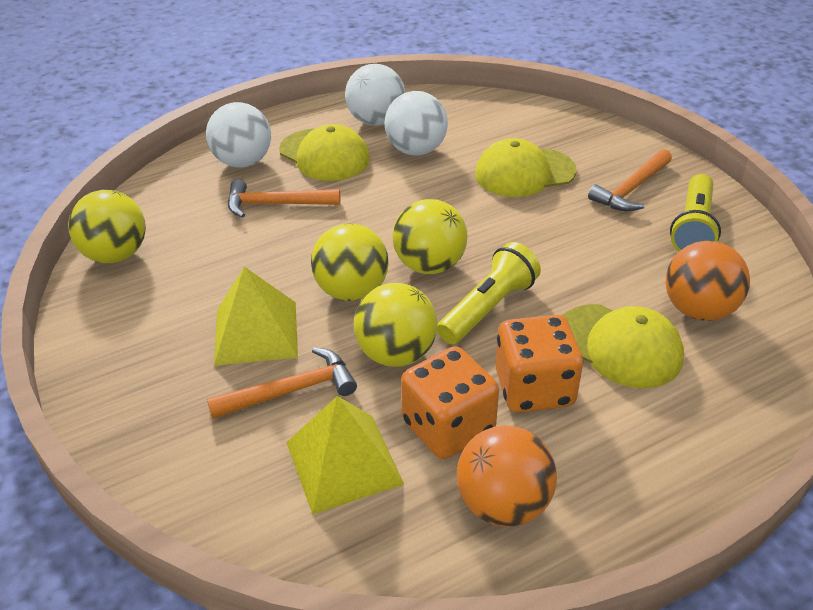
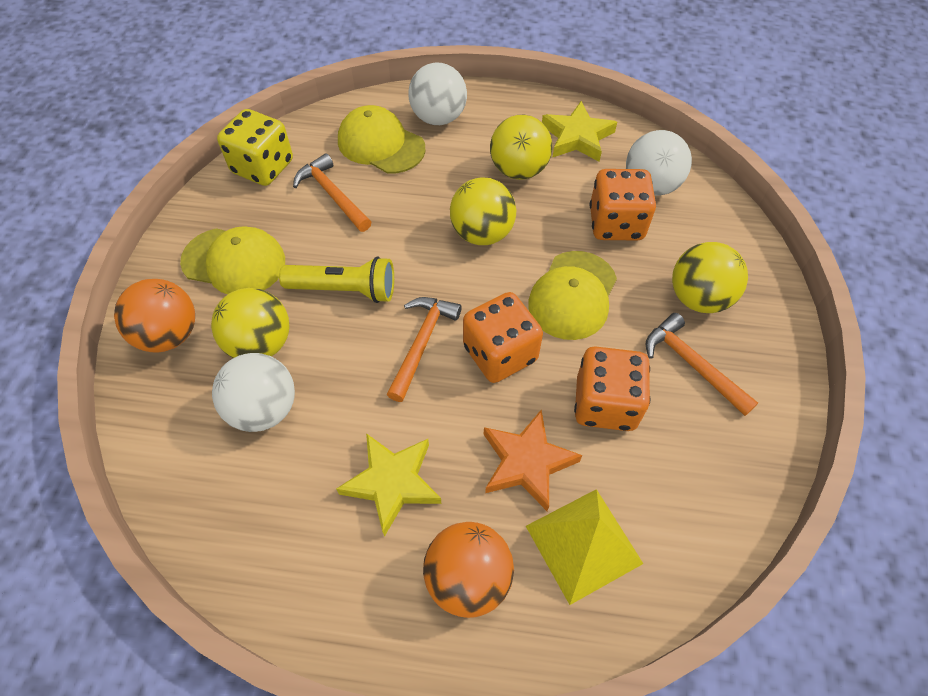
orange dice: [401,346,499,459] [495,315,583,413] = 2 -> [463,292,543,383] [574,346,650,431] [590,169,656,241] = 3
orange star: none = 0 -> [484,409,582,511] = 1
yellow dice: none = 0 -> [217,109,293,186] = 1
yellow flashlight: [437,242,541,345] [670,174,721,252] = 2 -> [279,256,394,303] = 1
yellow pyramid: [214,267,298,366] [286,396,404,514] = 2 -> [526,489,643,605] = 1
yellow star: none = 0 -> [336,433,441,537] [542,101,617,162] = 2

